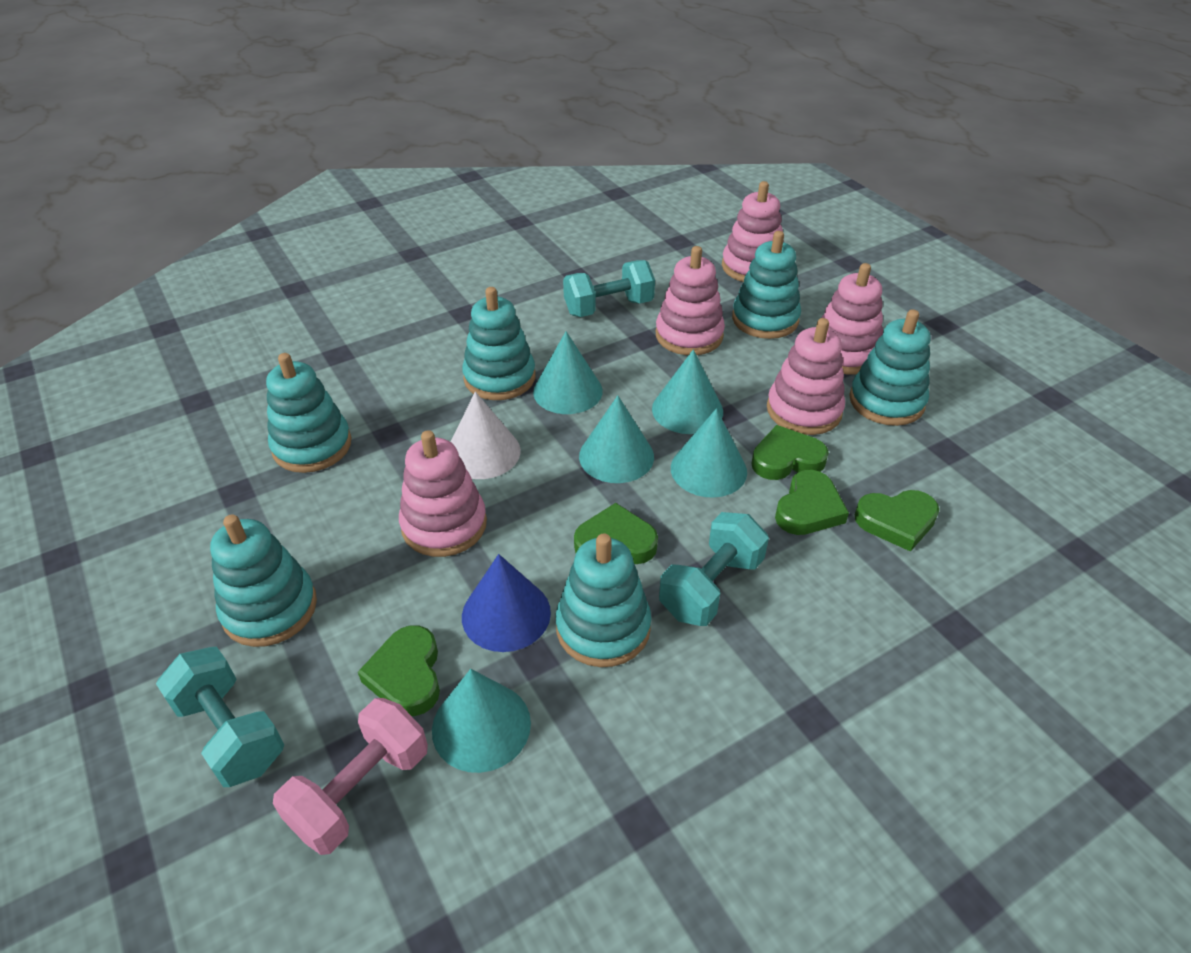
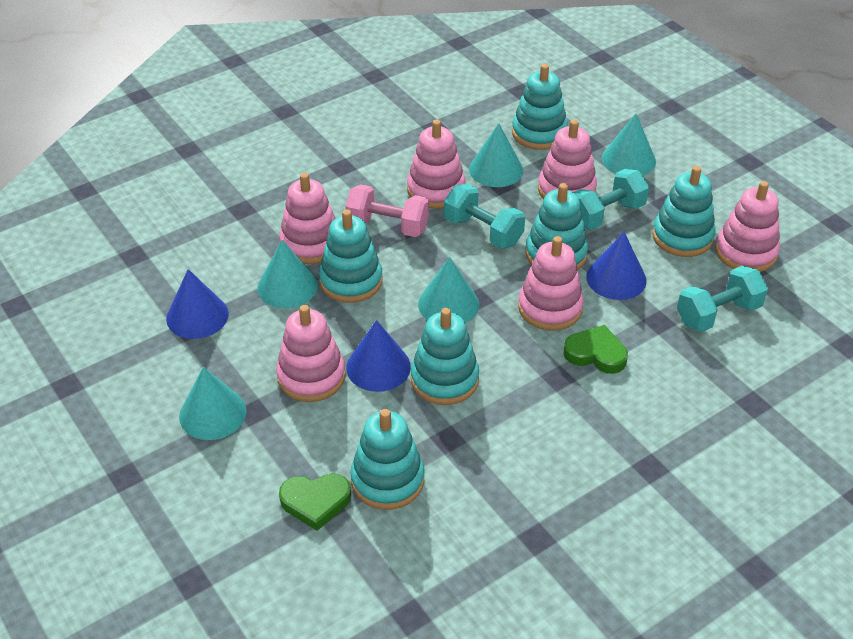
blue cone: [462,554,551,652] = 1 -> [166,269,229,339] [346,320,411,392] [586,232,647,300] = 3
green heart: [358,625,440,716] [574,503,658,564] [752,425,829,480] [775,470,849,535] [855,490,939,552] = 5 -> [279,473,351,531] [563,325,628,374] = 2
pink stacking toy: [399,430,487,557] [656,246,725,355] [722,181,784,282] [767,318,845,435] [821,263,883,375] = 5 -> [276,305,346,402] [279,173,336,264] [407,120,465,209] [518,236,584,331] [538,120,597,199] [715,181,780,272] = 6
white cone: [451,392,521,479] = 1 -> none = 0

